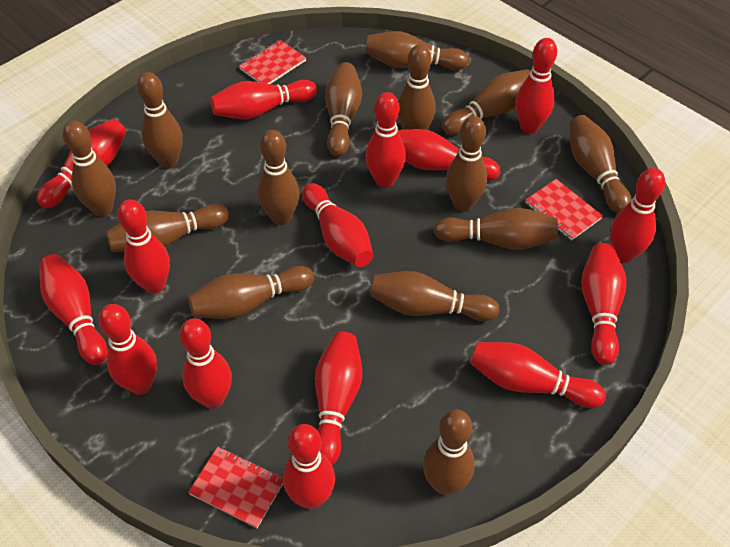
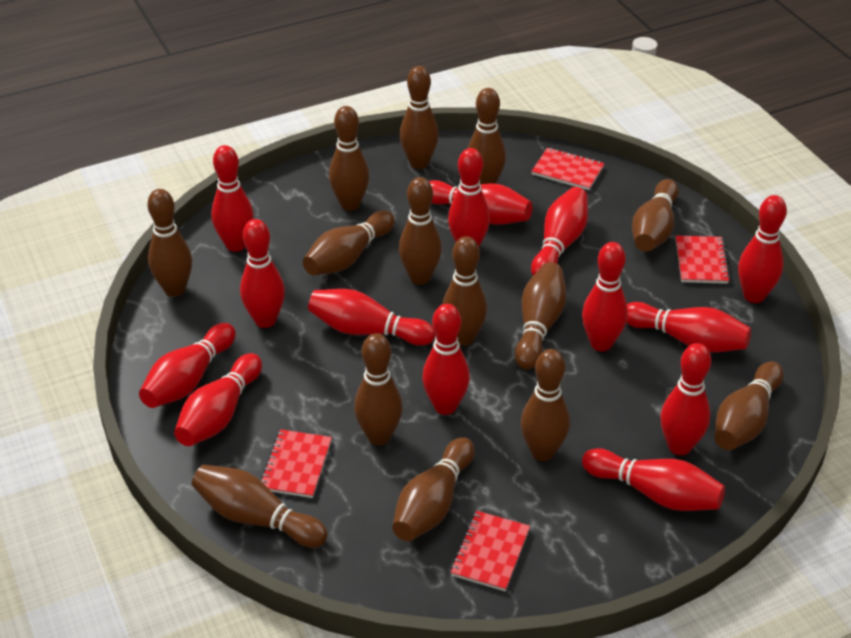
red bowling pin: [36,119,126,208] [40,254,107,365] [99,304,157,395] [118,199,170,294] [179,318,232,409] [210,80,317,119] [283,424,335,509] [302,183,373,267] [315,332,362,466] [366,92,406,188] [398,129,500,181] [470,342,606,408] [515,38,557,134] [581,243,627,365] [610,168,665,263] = 15 -> [139,323,236,408] [174,353,262,446] [211,145,254,252] [240,219,285,328] [308,289,435,346] [422,304,470,415] [429,180,533,225] [448,148,490,247] [531,187,588,276] [582,242,628,351] [582,448,725,511] [626,302,751,353] [660,343,711,455] [738,195,787,303] = 14
red notebook: [188,447,283,528] [239,40,306,84] [525,179,603,240] = 3 -> [261,429,332,498] [450,511,530,591] [531,148,605,190] [676,235,730,284] = 4

